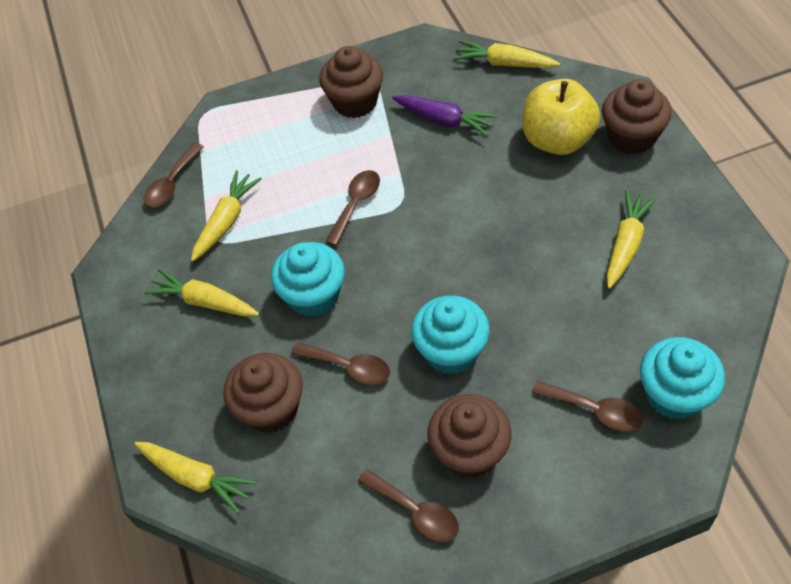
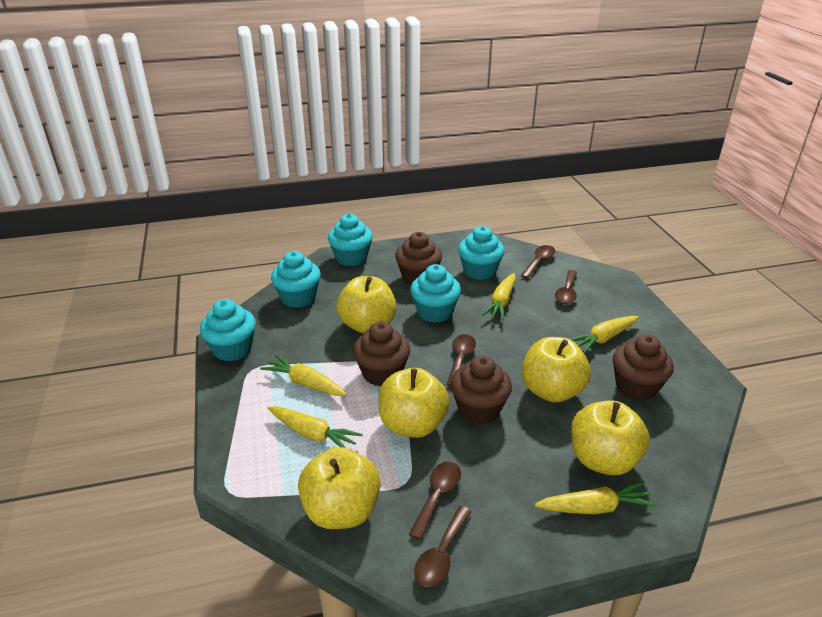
purple carrot: [392,95,498,136] = 1 -> none = 0
turquoise cupcake: [271,242,345,317] [411,296,490,375] [640,337,725,420] = 3 -> [200,299,256,361] [271,251,321,308] [328,214,373,266] [410,264,461,323] [458,226,505,280] = 5
yellow apple: [522,79,601,155] = 1 -> [298,447,381,529] [336,276,396,333] [378,368,449,438] [522,337,591,403] [571,400,649,475] = 5

